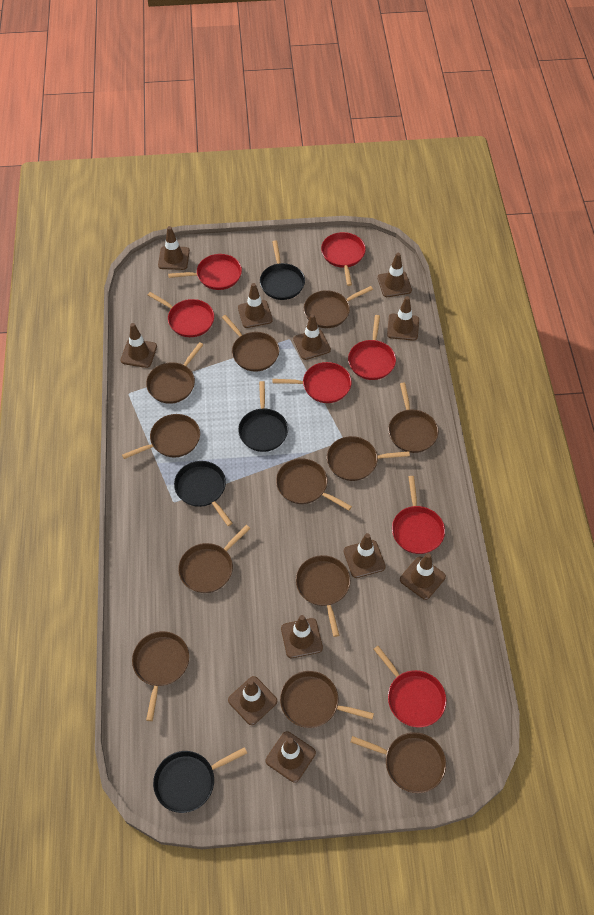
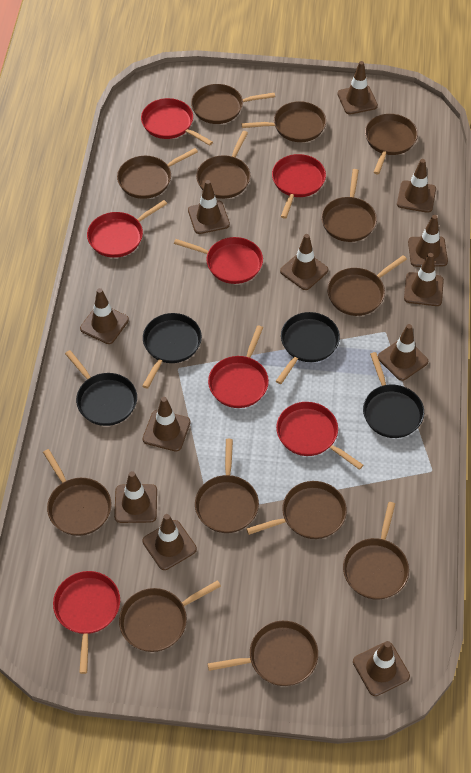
brown pan: [122,414,200,459] [132,631,189,721] [146,342,204,404] [178,525,250,593] [222,315,279,372] [276,459,352,510] [280,671,374,728] [296,555,350,637] [304,286,373,328] [327,436,410,481] [351,732,446,793] [388,382,439,453] = 12 -> [43,449,112,536] [117,148,198,199] [119,580,221,652] [191,84,275,124] [195,439,259,533] [196,131,250,199] [208,621,318,686] [242,101,326,142] [246,481,347,539] [321,169,377,242] [327,255,407,316] [343,502,409,600] [365,114,418,174] = 13
brown traffic cone: [120,323,157,368] [158,226,190,270] [228,676,277,725] [238,283,273,328] [266,731,316,783] [281,615,323,658] [293,314,331,360] [344,533,386,578] [377,253,412,297] [387,296,419,341] [400,553,446,600] = 11 -> [80,288,129,344] [114,471,157,523] [143,397,191,452] [143,514,197,570] [188,180,230,234] [280,234,328,290] [337,61,378,114] [353,641,410,696] [378,324,428,381] [397,159,436,213] [404,253,444,306] [408,215,448,267] = 12

